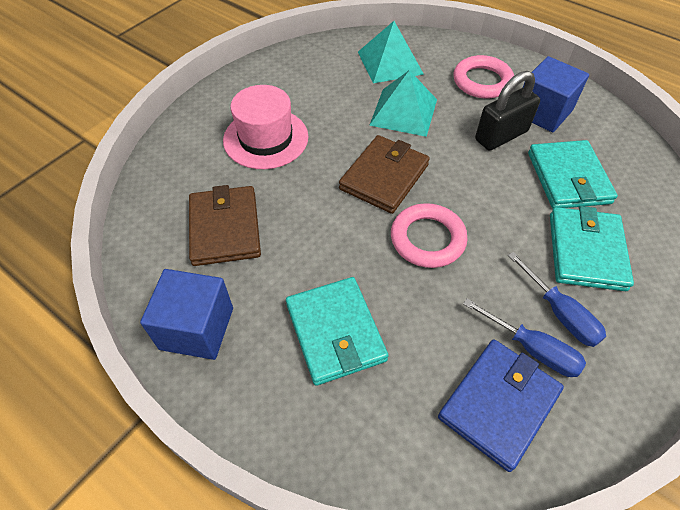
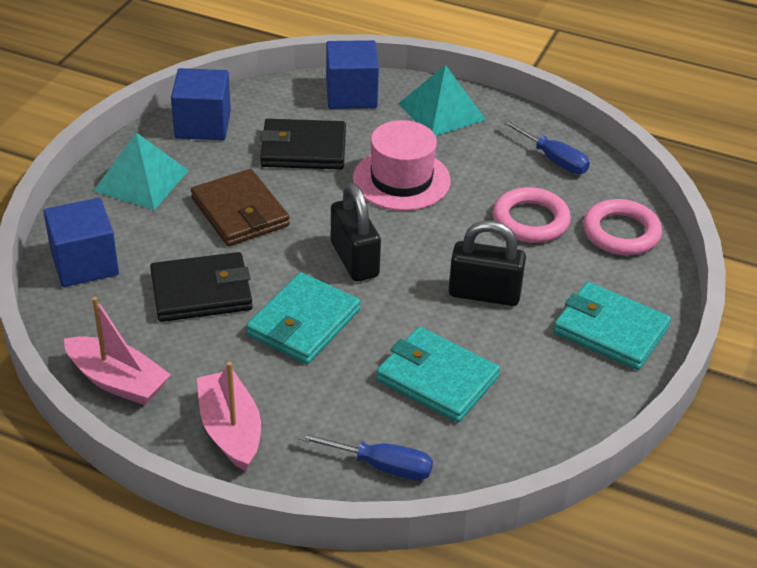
black padlock: [475,71,540,151] = 1 -> [331,183,381,282] [449,221,526,306] = 2
black wallet: none = 0 -> [150,252,253,322] [260,119,346,170] = 2
blue cube: [140,269,233,360] [523,56,589,132] = 2 -> [43,198,119,287] [171,68,231,140] [326,40,379,109] = 3
blue wallet: [438,339,564,472] = 1 -> none = 0
brown wallet: [189,185,261,266] [339,135,430,214] = 2 -> [191,169,290,246] = 1
pink boat: none = 0 -> [64,297,171,405] [197,362,261,471] = 2

